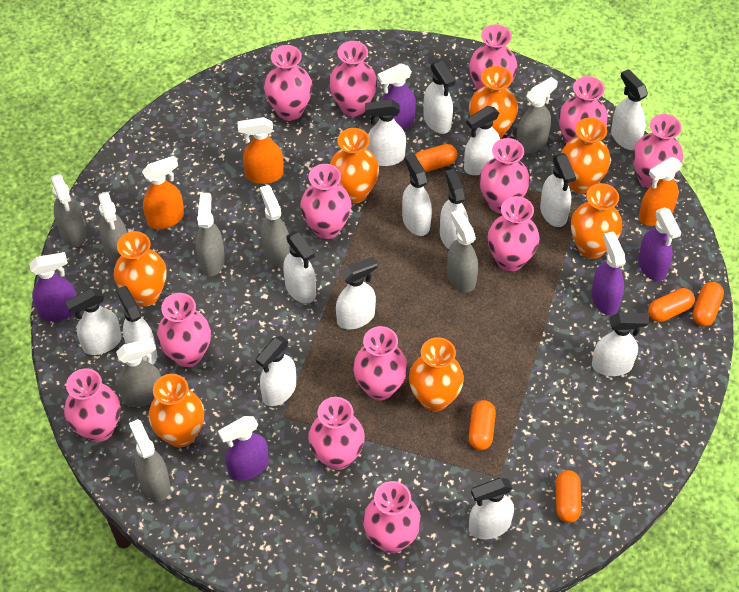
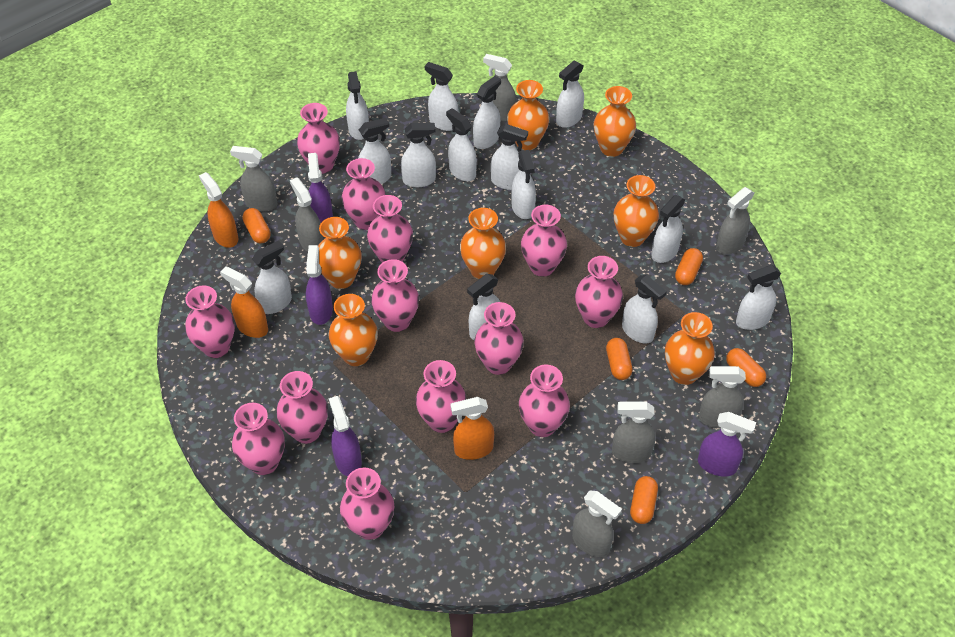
grey spray bottle: [51,174,86,247] [98,192,127,265] [116,338,161,407] [129,419,170,501] [196,193,225,277] [260,185,290,268] [447,210,478,292] [516,77,558,154] = 8 -> [230,146,277,211] [290,177,324,252] [483,54,516,121] [572,490,622,557] [612,401,656,463] [699,366,746,428] [716,187,754,254] = 7
purple spray bottle: [29,252,77,321] [218,416,269,481] [378,63,416,130] [591,232,626,315] [638,207,681,281] = 5 -> [306,245,333,325] [308,153,333,223] [329,396,362,476] [698,412,756,477] = 4

